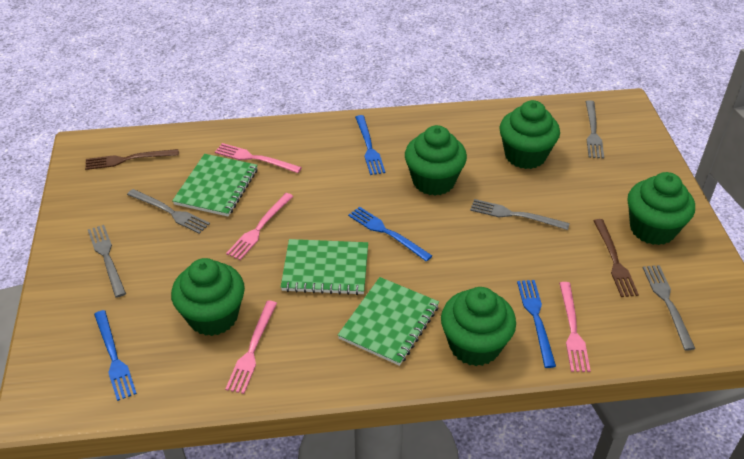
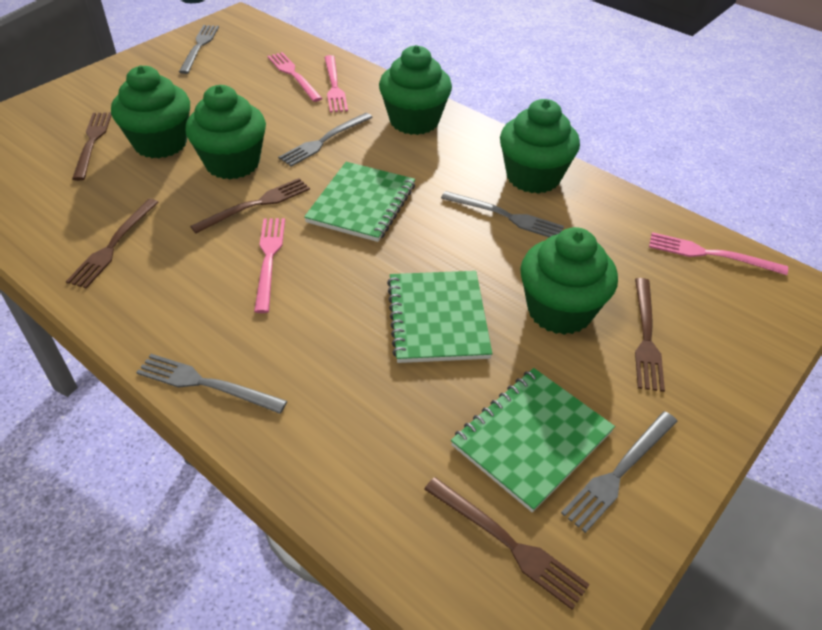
blue fork: [94,310,137,401] [348,207,432,262] [355,115,385,175] [517,280,556,368] = 4 -> none = 0
brown fork: [85,149,179,170] [594,219,639,297] = 2 -> [66,199,159,289] [72,112,112,181] [190,178,310,233] [424,477,590,610] [635,278,665,392] = 5

